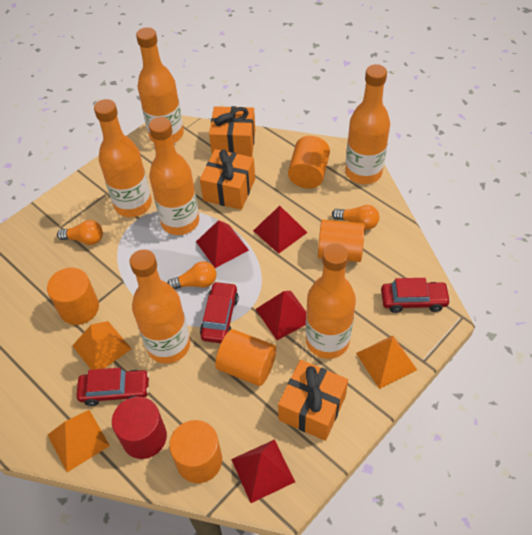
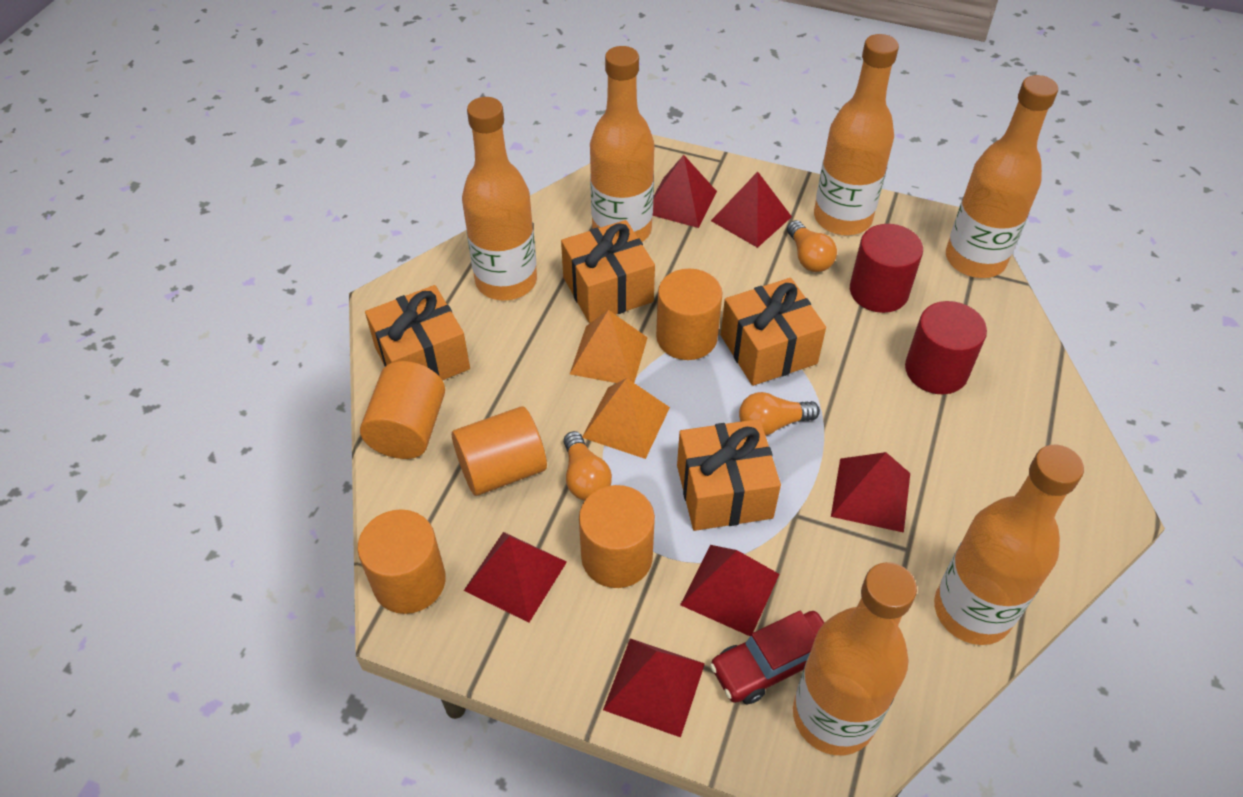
orange gift: [200,149,255,210] [209,106,255,157] [278,360,348,441] = 3 -> [365,285,470,380] [561,220,655,323] [677,419,781,531] [721,278,826,386] = 4
orange pyramid: [48,410,110,472] [72,321,132,370] [356,336,417,389] = 3 -> [570,310,648,383] [582,378,670,459] = 2
red car: [76,368,149,406] [200,281,239,343] [381,278,451,313] = 3 -> [710,611,824,705] = 1
red cylinder: [112,397,167,459] = 1 -> [850,224,923,313] [905,301,987,394] = 2
red pyramid: [196,220,249,268] [231,439,295,503] [253,206,308,254] [256,291,306,340] = 4 -> [464,532,567,623] [603,638,705,737] [652,155,717,228] [680,545,779,637] [711,172,792,248] [831,452,910,533] = 6

